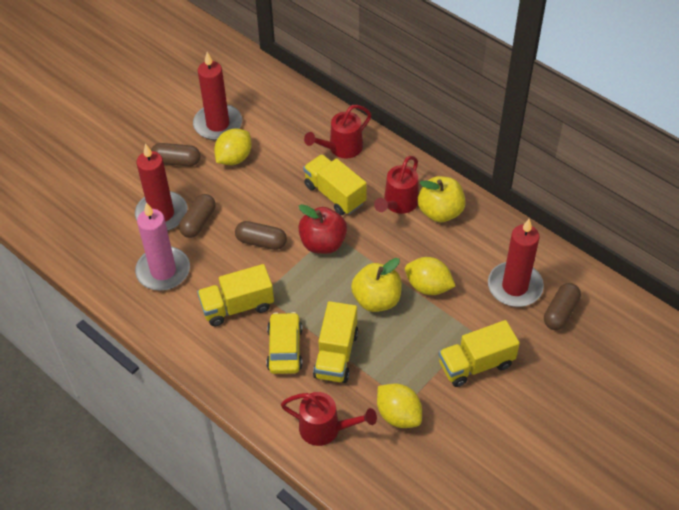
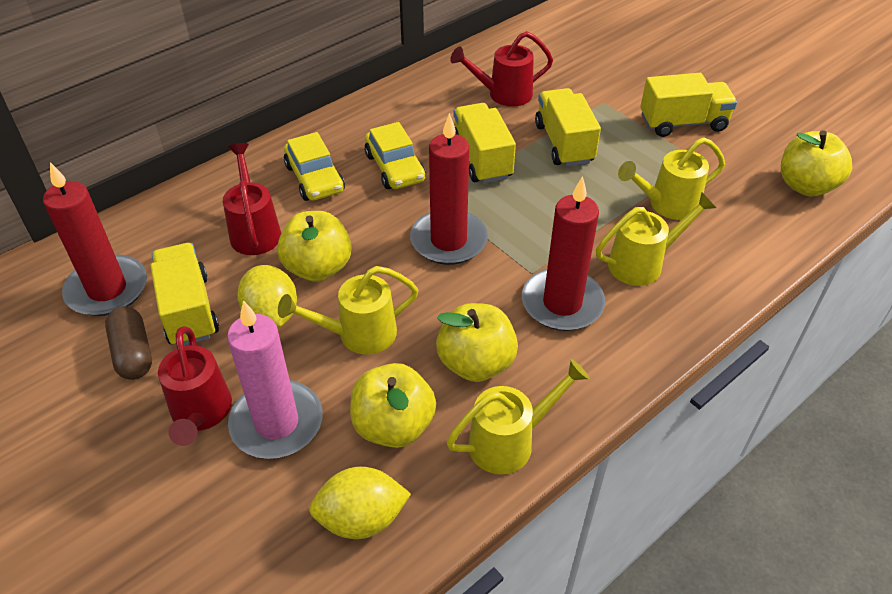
brown capsule: [151,143,200,166] [179,194,216,238] [235,221,287,250] [544,283,581,330] = 4 -> [105,307,152,380] = 1
red apple: [298,204,347,254] = 1 -> none = 0
yellow apple: [351,258,402,312] [418,176,466,222] = 2 -> [277,211,352,282] [350,363,436,448] [436,303,518,382] [781,130,852,197] = 4
yellow car: [266,312,303,374] = 1 -> [284,132,345,201] [364,122,426,189] = 2
yellow lemon: [214,128,252,165] [377,384,422,428] [405,257,455,295] = 3 -> [237,265,297,327] [309,467,411,539] = 2
yellow watering can: none = 0 -> [278,266,418,354] [446,359,589,474] [596,192,716,286] [618,137,725,220] = 4

